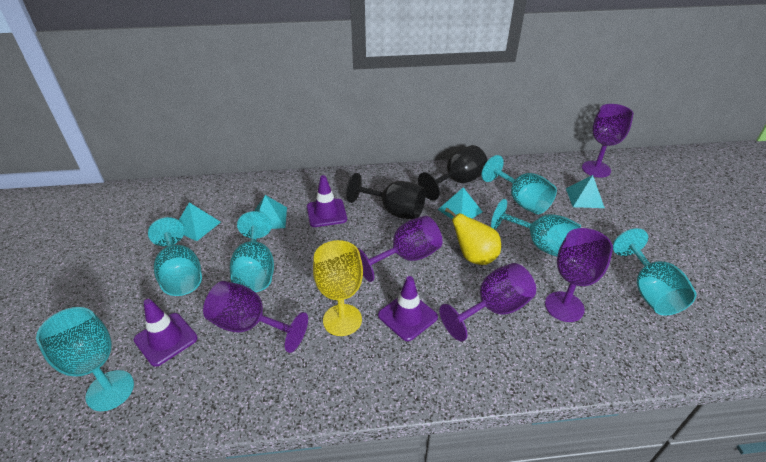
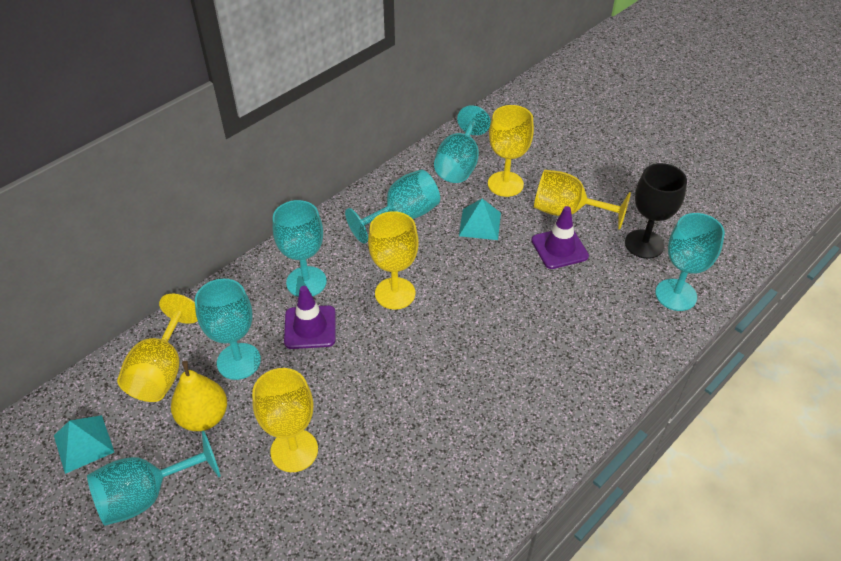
black goblet: [346,173,426,219] [418,145,488,201] = 2 -> [625,163,687,259] = 1
purple goblet: [203,281,308,353] [358,216,442,282] [439,263,536,341] [545,228,613,322] [582,104,634,178] = 5 -> none = 0
purple traffic cone: [134,299,198,367] [307,175,347,227] [378,276,438,341] = 3 -> [284,286,336,349] [531,206,589,269] = 2
turquoise pyramid: [179,202,221,241] [255,195,287,229] [438,187,482,219] [566,175,605,208] = 4 -> [54,415,114,474] [459,199,501,240] = 2
yellow goblet: [313,240,363,336] = 1 -> [117,294,198,402] [252,368,318,472] [368,211,419,309] [488,105,534,197] [534,170,631,230] = 5

